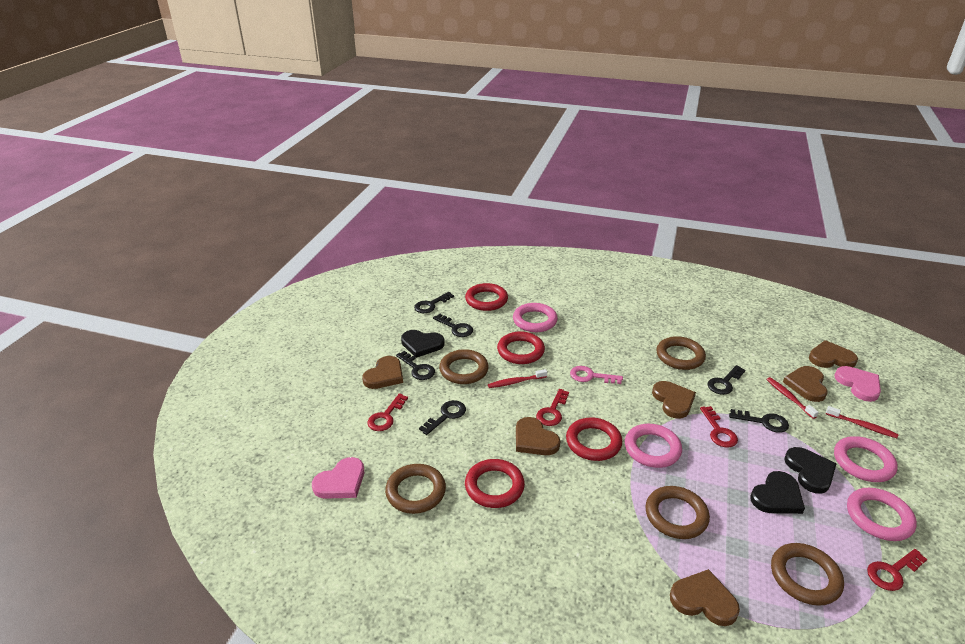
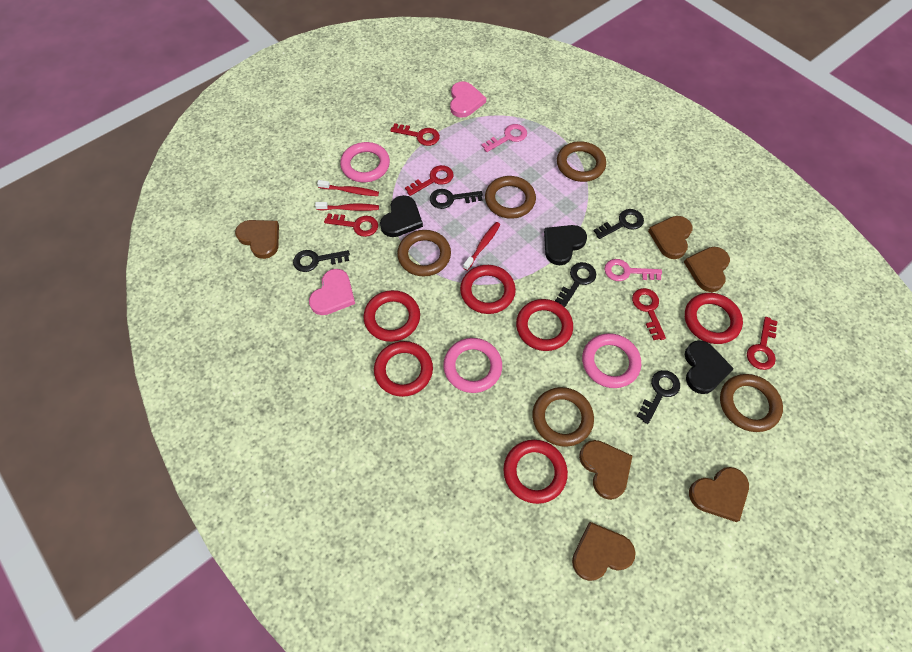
black key: [396,351,435,380] [414,292,454,313] [419,400,466,435] [433,314,473,337] [707,365,746,395] [729,409,789,433] = 6 -> [293,250,350,272] [430,189,483,209] [555,262,596,307] [594,209,644,239] [637,370,680,424] = 5
pink key: [570,366,623,384] = 1 -> [482,124,527,152] [604,259,662,281] = 2
pink ring: [513,303,558,332] [625,424,682,468] [834,436,898,482] [847,488,917,541] = 4 -> [340,142,390,182] [443,338,502,393] [582,333,641,388] = 3
red key: [367,393,408,431] [536,389,569,426] [700,406,738,448] [867,549,927,591] = 4 -> [324,214,378,237] [390,123,440,146] [405,165,454,196] [632,288,666,340] [747,317,778,370] = 5
red ring: [465,283,508,311] [465,459,525,508] [497,331,545,364] [566,418,622,461] = 4 -> [364,290,420,342] [374,341,433,397] [460,265,516,314] [503,440,568,504] [516,299,573,351] [685,293,743,344] = 6

